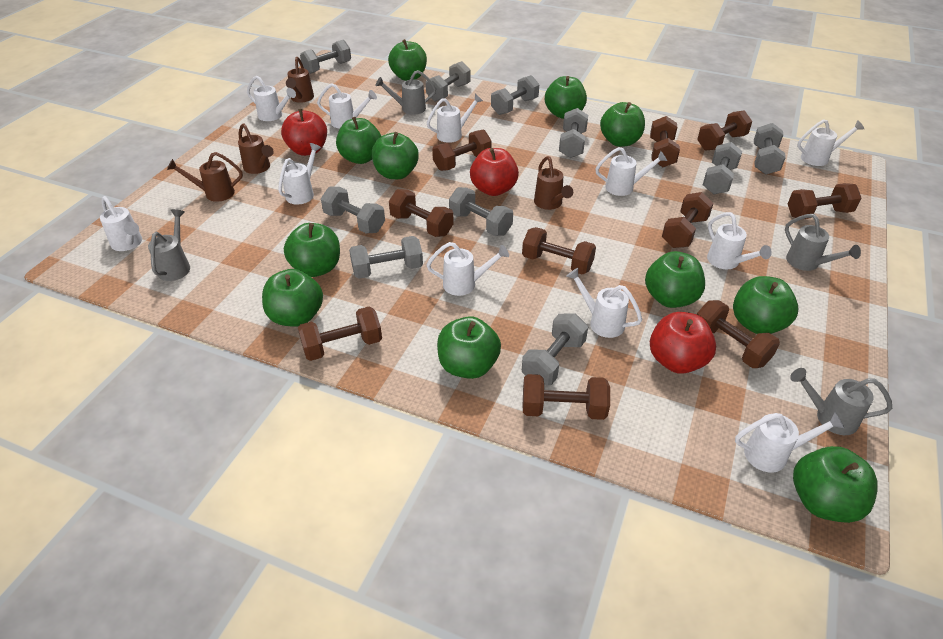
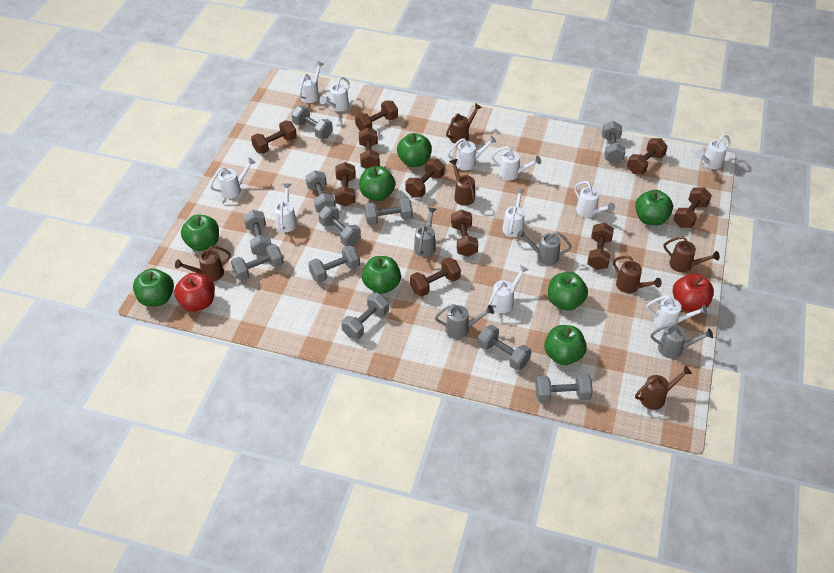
brown watering can: [167,152,243,202] [238,123,274,174] [286,57,314,103] [534,156,573,210] = 4 -> [175,246,231,281] [446,103,482,143] [449,159,475,206] [613,256,662,293] [635,366,692,410] [664,236,720,272] = 6
green apple: [262,269,323,327] [284,223,340,277] [336,117,381,164] [372,132,419,179] [388,39,427,81] [437,316,501,379] [545,76,587,119] [600,102,645,147] [645,251,705,308] [733,276,798,334] [793,446,877,523] = 11 -> [133,268,174,307] [181,214,219,251] [360,166,395,201] [362,256,401,294] [397,133,432,167] [544,325,587,365] [548,272,588,311] [635,190,673,226] = 8
grey dumbbell: [300,40,351,74] [321,187,385,233] [349,236,423,279] [426,61,471,102] [449,187,513,236] [491,75,539,115] [522,313,588,385] [559,108,588,158] [703,142,742,194] [754,123,786,175] = 10 -> [231,244,284,281] [243,210,271,256] [291,106,333,139] [306,170,335,212] [308,245,360,283] [318,205,361,246] [341,293,389,339] [364,198,413,225] [478,325,531,370] [535,373,593,403] [602,121,626,163] = 11
red apple: [281,109,327,156] [470,148,519,196] [650,312,716,374] = 3 -> [174,273,215,311] [673,273,714,312] = 2

